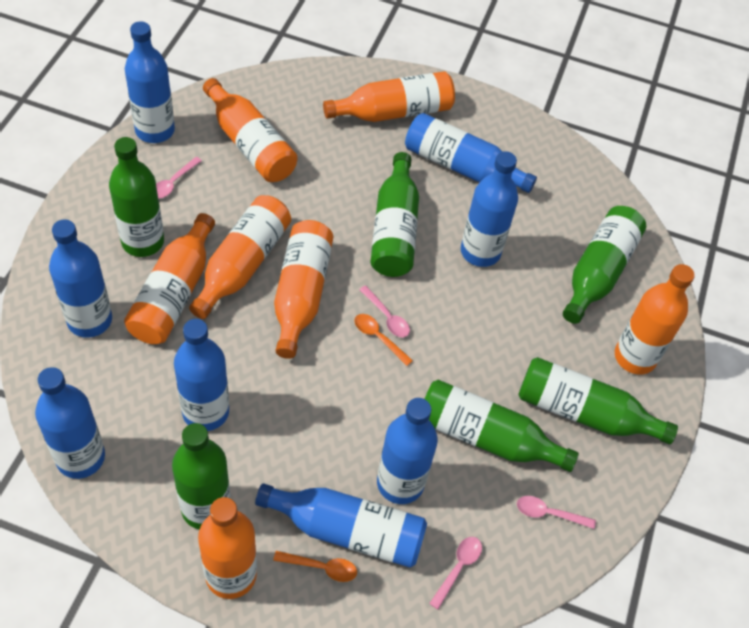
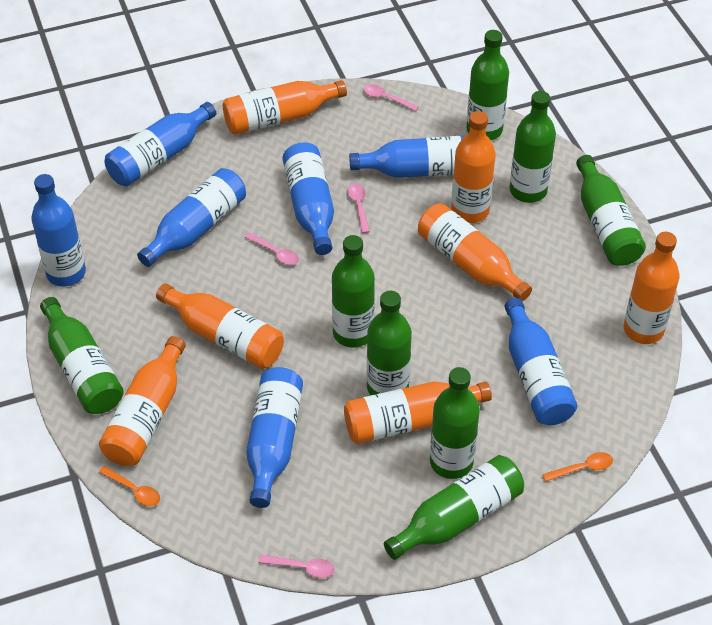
blue bottle: [35,367,105,479] [49,219,112,338] [125,21,175,143] [174,319,229,431] [255,483,427,568] [377,398,438,504] [405,113,537,193] [461,151,518,267] = 8 -> [31,174,86,287] [105,102,216,186] [137,168,246,267] [246,367,303,508] [282,143,334,255] [349,136,465,178] [504,298,577,425] = 7
green bottle: [109,137,164,257] [172,423,231,529] [370,152,419,277] [425,380,579,472] [518,357,678,445] [563,206,646,324] = 6 -> [40,297,124,414] [332,235,375,348] [367,291,412,395] [384,455,524,560] [430,367,480,479] [466,30,509,140] [510,91,556,203] [576,155,646,266] = 8

